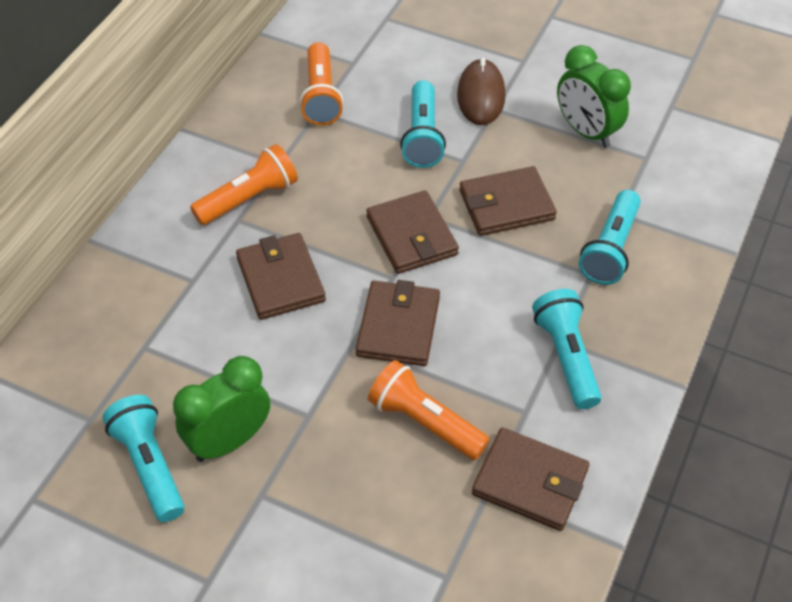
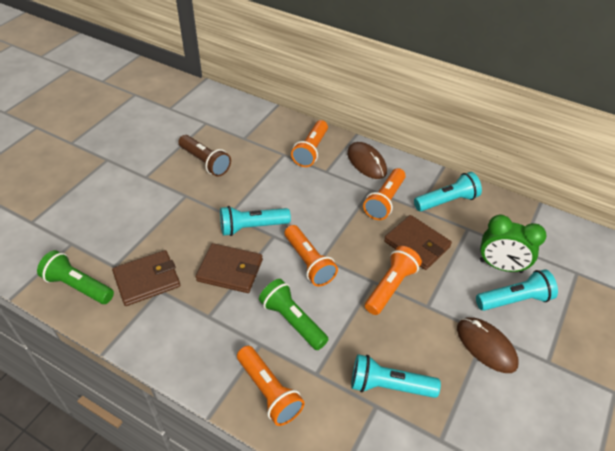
brown flashlight: none = 0 -> [178,135,231,177] = 1
brown mouse: [457,58,506,125] = 1 -> [347,142,387,179] [457,318,519,373] = 2
brown wallet: [236,233,326,320] [356,280,440,366] [366,190,459,274] [459,166,557,236] [472,428,589,531] = 5 -> [112,250,180,306] [196,243,263,293] [384,215,452,270] = 3
green clock: [173,356,270,462] [557,45,631,148] = 2 -> [480,215,546,273] = 1
green flashlight: none = 0 -> [37,250,114,304] [259,279,329,350] = 2
orange flashlight: [190,144,298,225] [299,42,344,126] [368,360,490,460] = 3 -> [237,346,305,426] [285,225,338,286] [291,120,328,167] [363,168,406,220] [365,246,422,315] = 5

